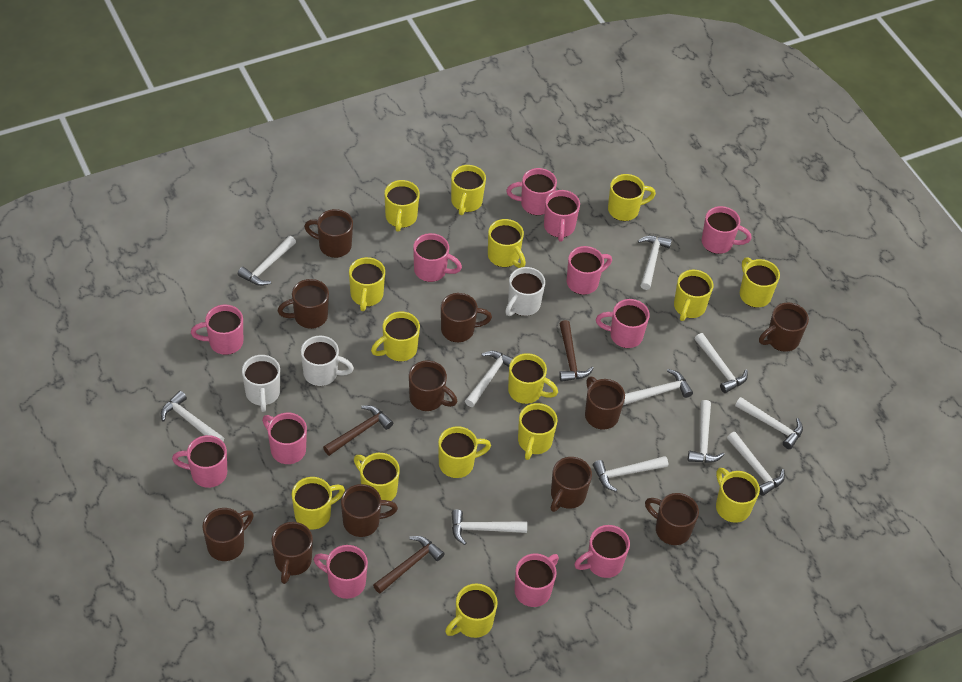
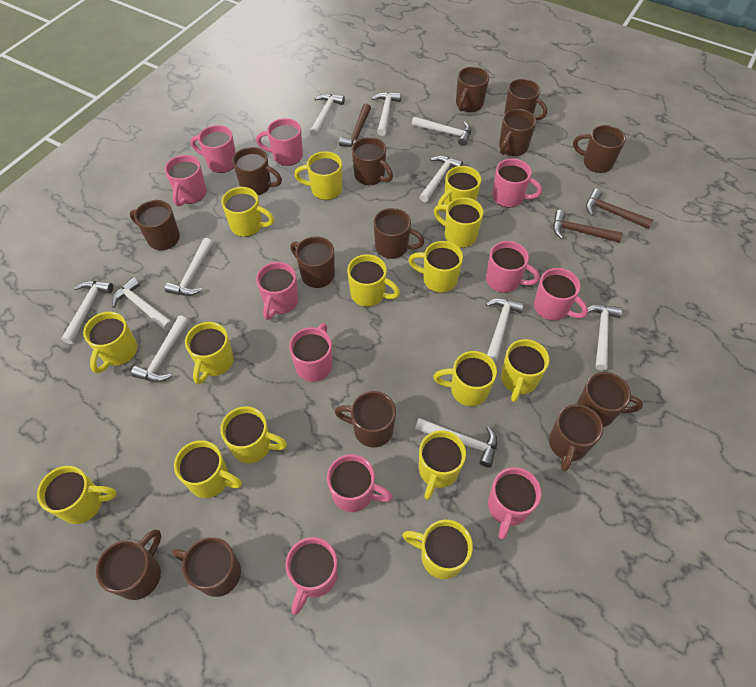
brown mug: [203,508,254,561] [271,522,313,584] [278,279,329,329] [304,209,353,258] [341,484,398,537] [409,361,457,411] [441,293,492,342] [551,457,592,512] [585,376,625,429] [645,493,699,545] [759,302,809,352] = 11 -> [96,530,161,600] [130,200,180,250] [172,537,241,597] [232,147,282,195] [290,236,335,288] [335,391,396,447] [352,137,393,185] [374,208,425,259] [456,67,489,112] [499,109,536,156] [504,79,547,120] [549,404,603,472] [573,125,626,173] [577,372,643,427] = 14
pink mug: [172,435,227,488] [191,305,243,355] [262,413,307,464] [313,545,368,599] [413,233,462,282] [506,168,557,215] [514,553,559,607] [544,190,580,242] [567,246,612,295] [574,525,630,578] [596,299,650,348] [702,206,752,254] = 12 -> [165,155,207,206] [191,125,236,173] [256,118,303,166] [256,262,298,320] [286,537,338,615] [289,323,332,382] [327,454,393,512] [486,241,540,293] [488,467,542,539] [492,159,542,208] [534,268,588,321] = 11
white mug: [242,355,280,412] [301,336,354,386] [505,267,545,316] = 3 -> none = 0

